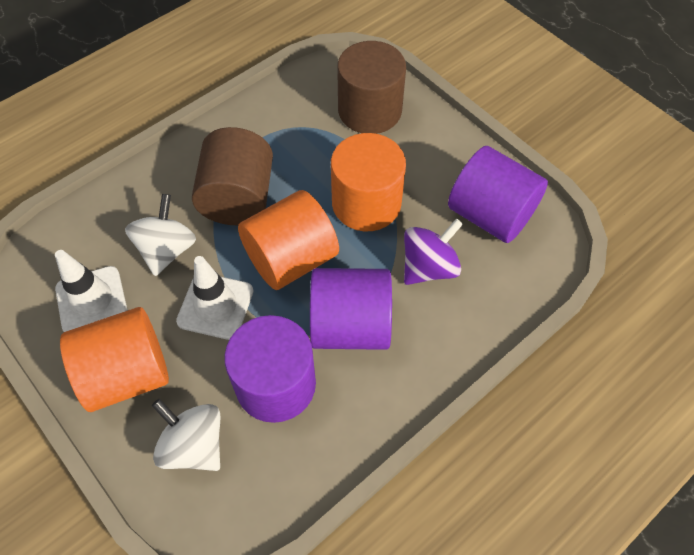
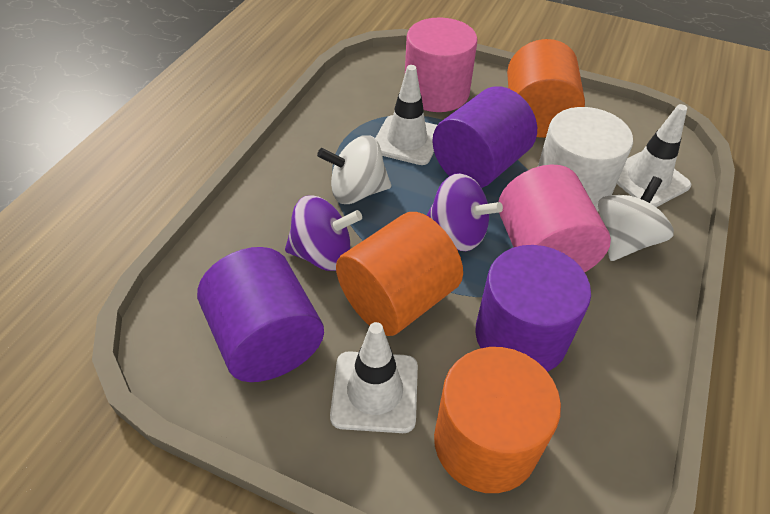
brown cylinder: [192,127,273,225] [337,41,406,134] = 2 -> none = 0
pink cylinder: none = 0 -> [405,17,477,112] [499,164,611,272] = 2
purple spinning top: [404,218,463,285] = 1 -> [285,195,362,271] [426,173,503,251] = 2
white cylinder: none = 0 -> [538,107,633,212] = 1
white traffic cone: [55,250,128,332] [176,256,253,340] = 2 -> [330,322,418,433] [375,65,437,165] [617,104,691,207] = 3

